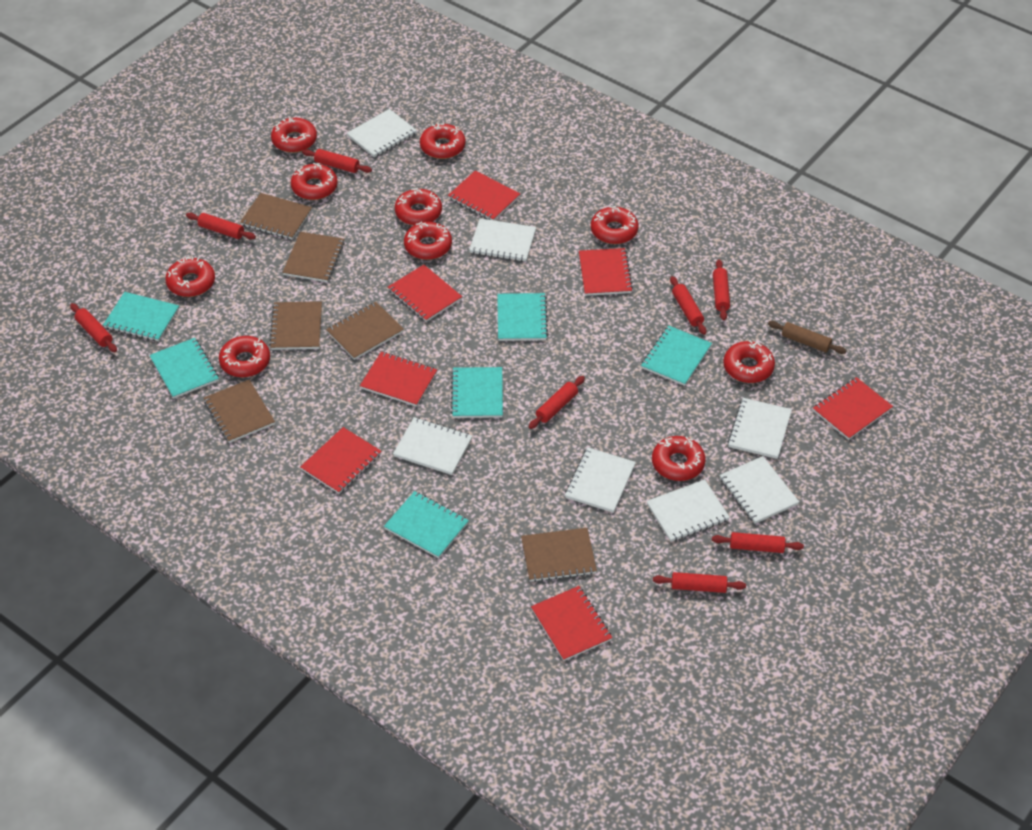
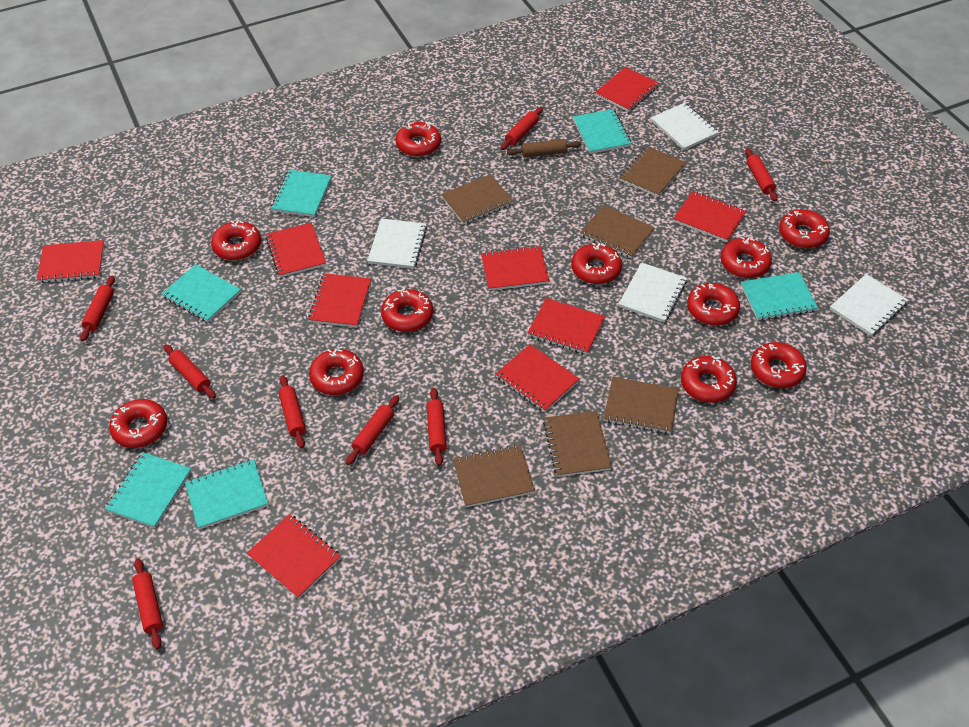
red donut: [165,257,215,297] [219,336,270,377] [271,118,317,153] [291,163,338,200] [395,187,442,225] [404,221,452,260] [420,123,465,159] [591,206,639,244] [652,436,705,481] [723,340,775,383] = 10 -> [109,399,167,448] [211,220,261,260] [309,349,364,395] [381,289,433,332] [396,122,441,157] [571,242,622,284] [681,356,737,403] [687,283,740,326] [721,237,772,278] [751,342,807,388] [779,209,830,248] = 11
red notebook: [300,427,382,494] [360,352,437,407] [388,264,462,322] [448,171,520,220] [531,586,612,661] [579,248,633,296] [813,377,893,440] = 7 -> [37,240,104,283] [247,514,341,599] [265,222,326,277] [308,273,371,327] [481,245,549,291] [496,344,579,412] [528,298,605,355] [595,67,659,112] [673,191,746,242] = 9
white notebook: [347,109,417,157] [393,417,472,475] [469,218,536,262] [565,447,636,513] [646,479,730,542] [720,456,799,524] [728,398,792,459] = 7 -> [367,218,427,269] [619,262,687,323] [651,103,719,150] [830,274,908,336] = 4

